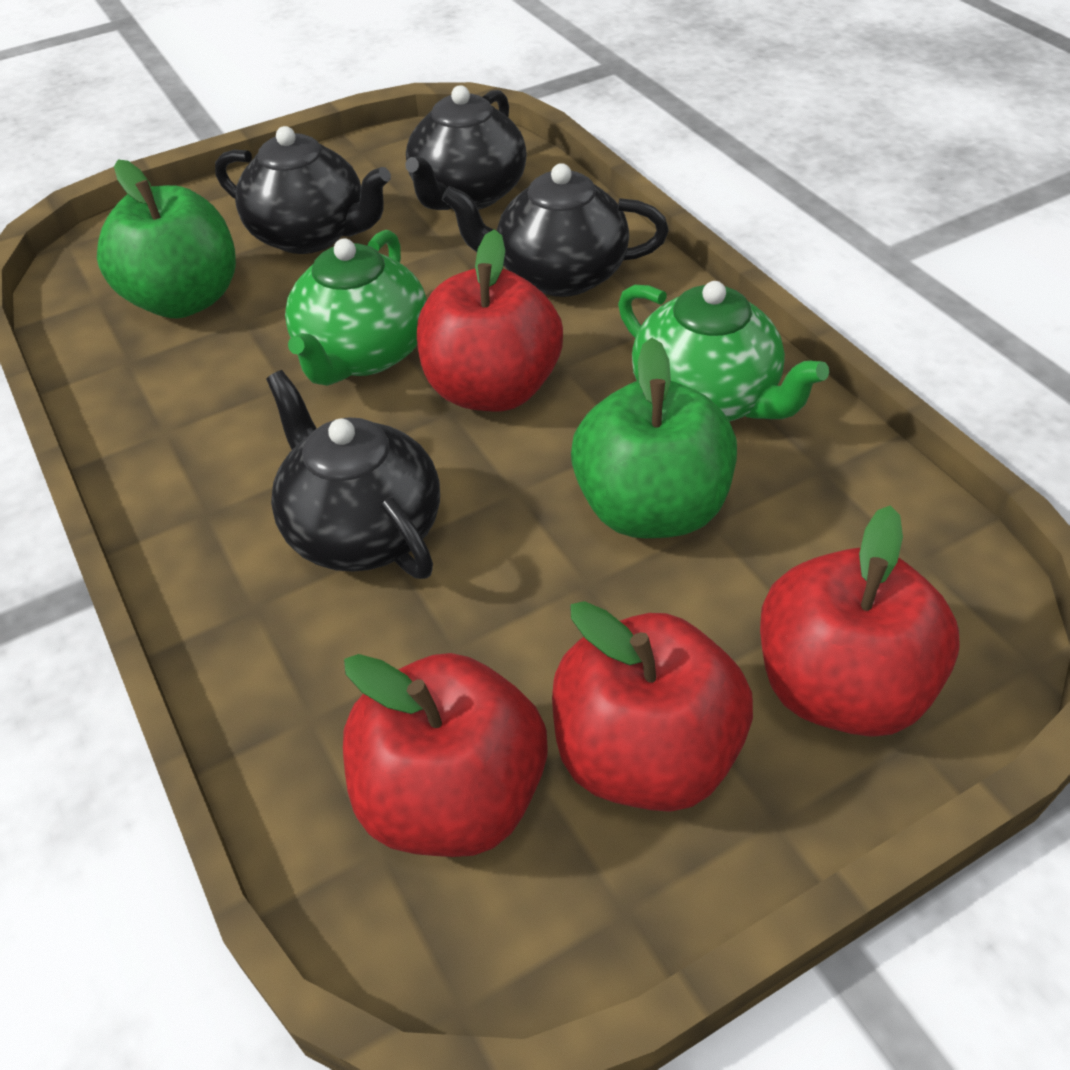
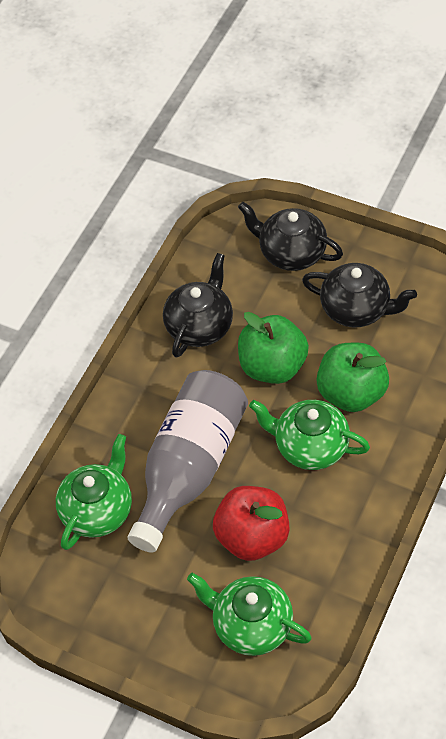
black teapot: [215,126,391,254] [266,370,440,579] [405,85,527,210] [442,163,669,297] = 4 -> [163,253,233,358] [238,202,343,271] [302,263,417,327] = 3
green teapot: [285,230,427,386] [618,281,829,421] = 2 -> [56,434,132,550] [187,573,312,656] [249,400,370,470] = 3
grey bottle: none = 0 -> [127,370,248,553] = 1
red apple: [343,653,548,857] [417,229,563,412] [552,601,753,812] [760,505,960,737] = 4 -> [213,486,290,561] = 1

